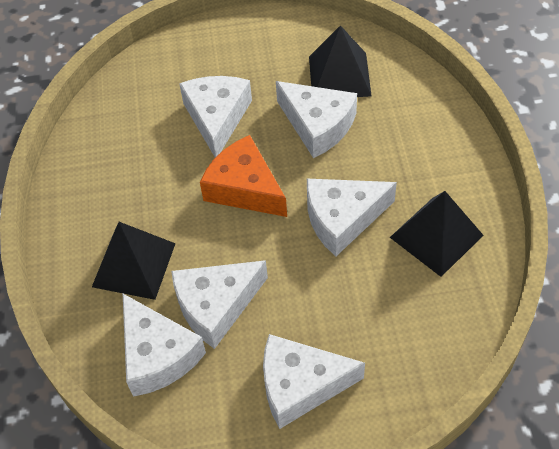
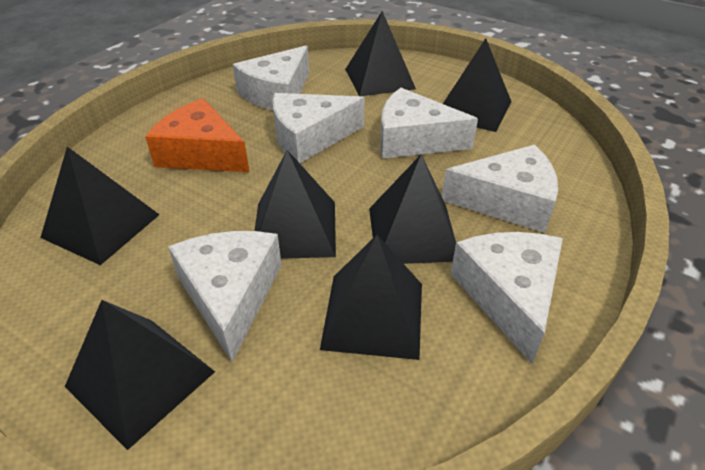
black pyramid: [92,222,176,300] [309,25,372,97] [390,191,484,277] = 3 -> [41,147,160,265] [65,300,215,450] [255,150,336,259] [320,235,422,360] [345,11,416,96] [369,154,456,264] [443,38,511,132] = 7

